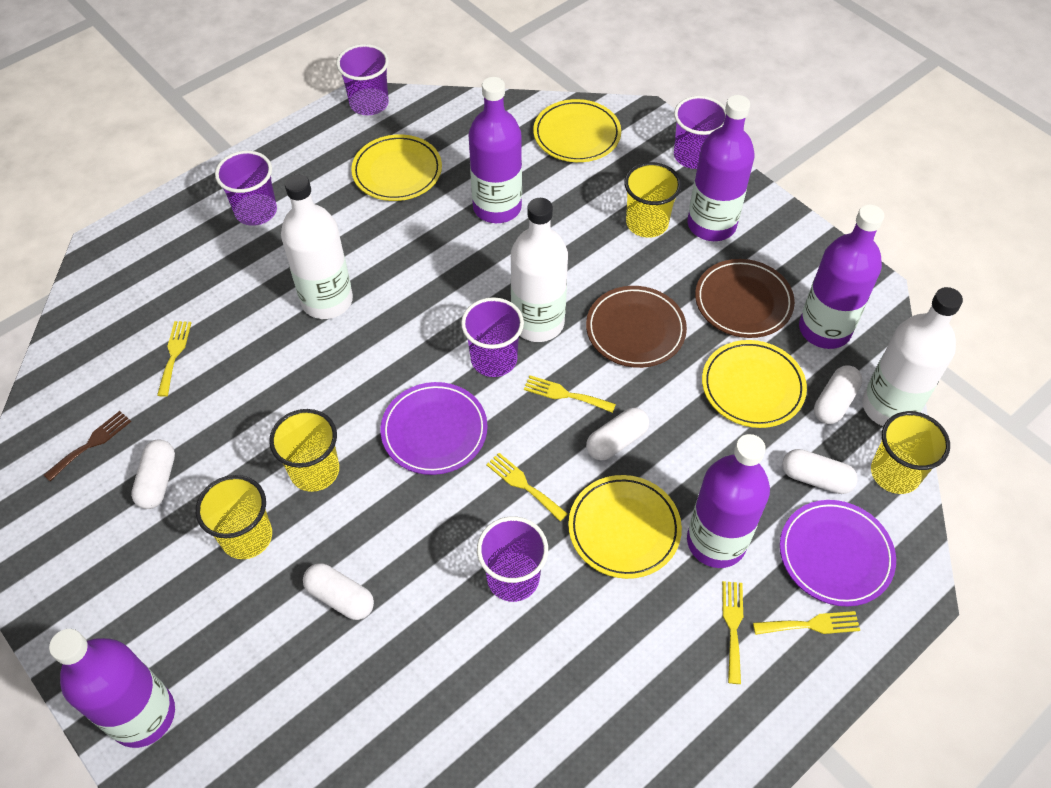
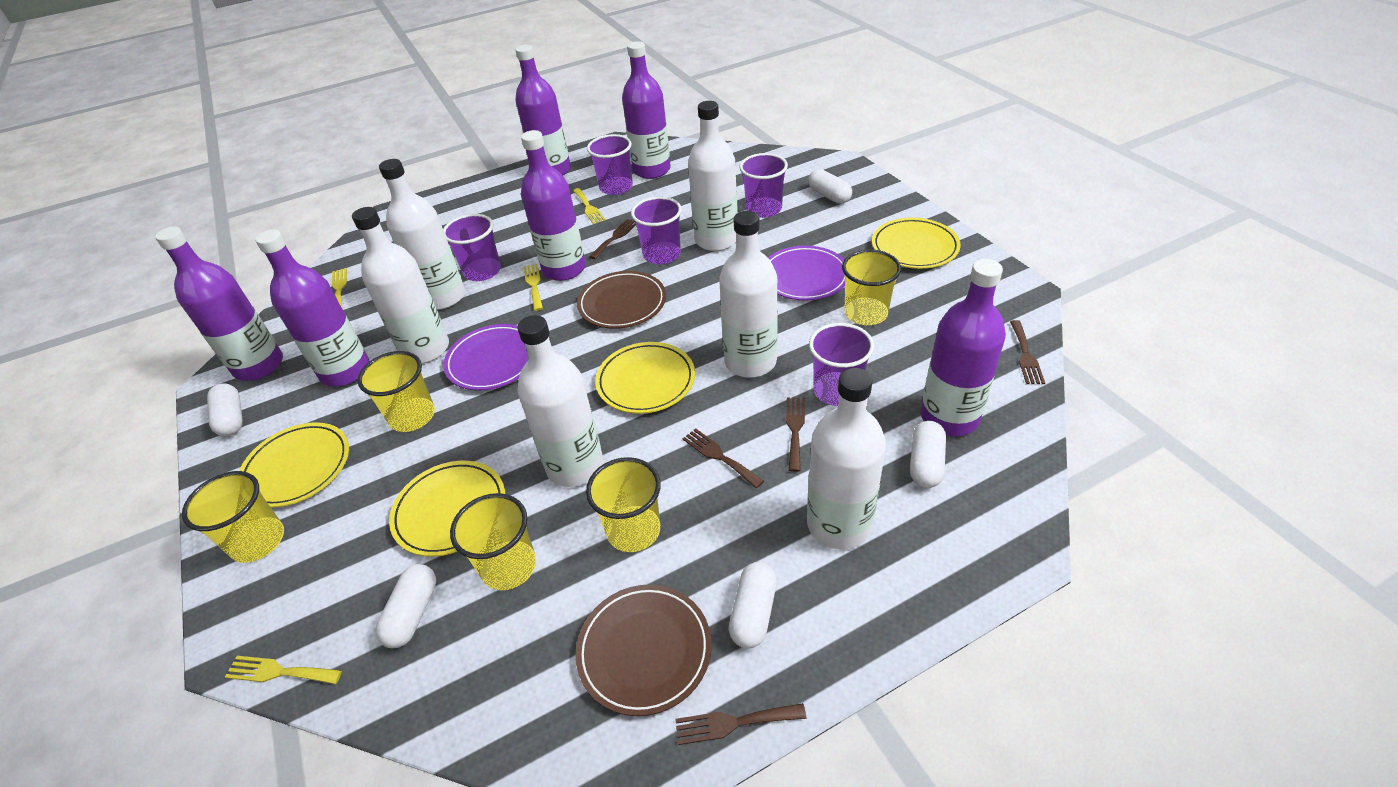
brown fork: [44,411,131,481] = 1 -> [589,219,636,259] [675,703,807,745] [683,428,764,488] [786,397,805,472] [1010,320,1045,384] = 5
purple bottle: [49,629,175,748] [468,77,522,223] [687,95,755,241] [687,434,770,568] [799,205,884,349] = 5 -> [155,226,283,381] [255,229,370,386] [515,45,571,175] [521,130,586,281] [622,41,671,179] [921,259,1006,436] = 6
white bottle: [281,174,353,319] [511,198,568,342] [862,287,963,426] = 3 -> [352,207,449,363] [379,159,465,310] [517,315,603,487] [688,101,738,251] [719,211,778,378] [807,368,886,549] = 6
yellow cup: [196,475,272,559] [269,409,339,492] [624,162,682,238] [871,411,950,494] = 4 -> [182,471,284,563] [358,351,435,432] [450,493,536,590] [586,457,661,552] [842,249,901,325] = 5
yellow fork: [157,321,192,397] [486,453,568,521] [524,375,616,413] [722,581,743,684] [753,611,860,635] = 5 -> [225,656,342,684] [332,268,347,307] [523,264,543,311] [573,188,605,224] = 4

